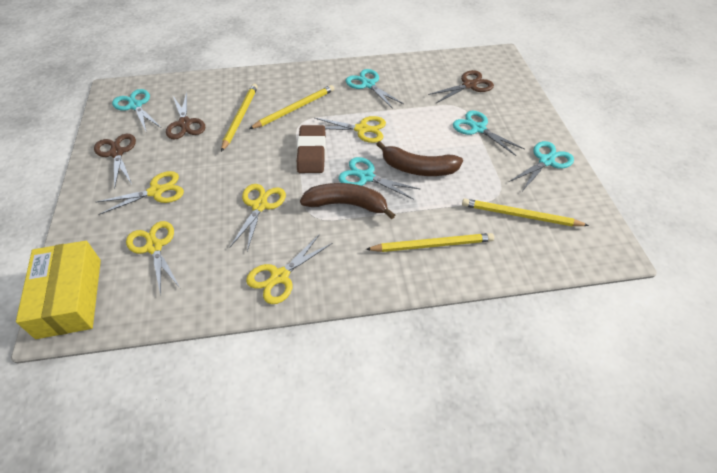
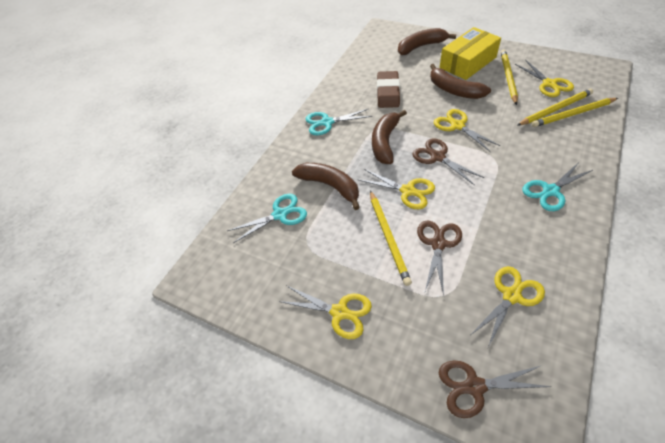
brown banana: [300,183,395,220] [376,141,463,176] = 2 -> [292,163,360,210] [372,110,407,164] [398,28,456,55] [430,64,491,99] = 4
turquoise scissors: [112,89,160,133] [339,157,421,200] [346,69,404,109] [453,111,525,156] [509,141,574,190] = 5 -> [227,194,307,243] [306,109,372,135] [523,162,593,211] = 3

